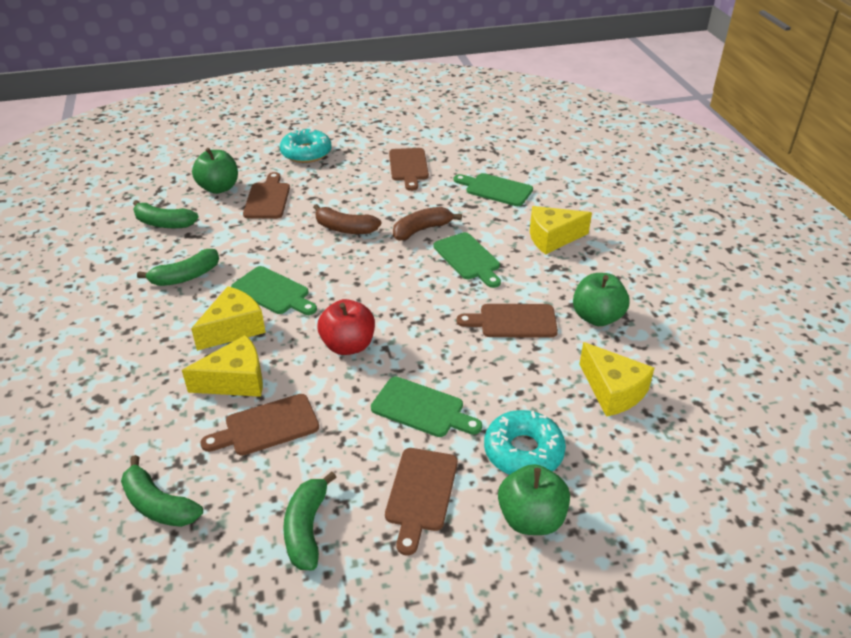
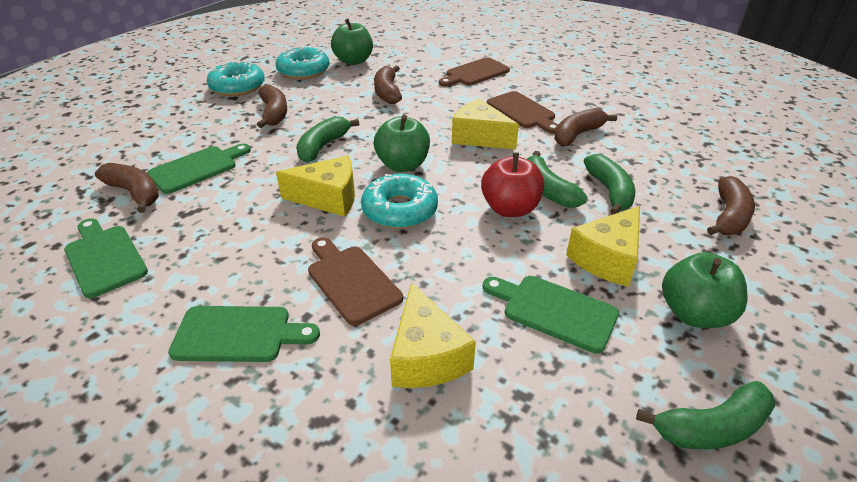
brown banana: [313,204,381,234] [393,207,462,240] = 2 -> [95,163,159,213] [257,84,287,128] [374,66,402,104] [554,108,617,147] [707,176,755,235] = 5
brown cutting board: [200,394,319,456] [243,172,290,219] [385,448,458,555] [389,148,429,191] [456,304,558,337] = 5 -> [308,237,403,326] [439,57,510,87] [487,91,558,134] = 3
turquoise donut: [280,128,332,163] [484,410,566,475] = 2 -> [207,60,265,96] [276,46,329,79] [361,174,438,229] = 3

